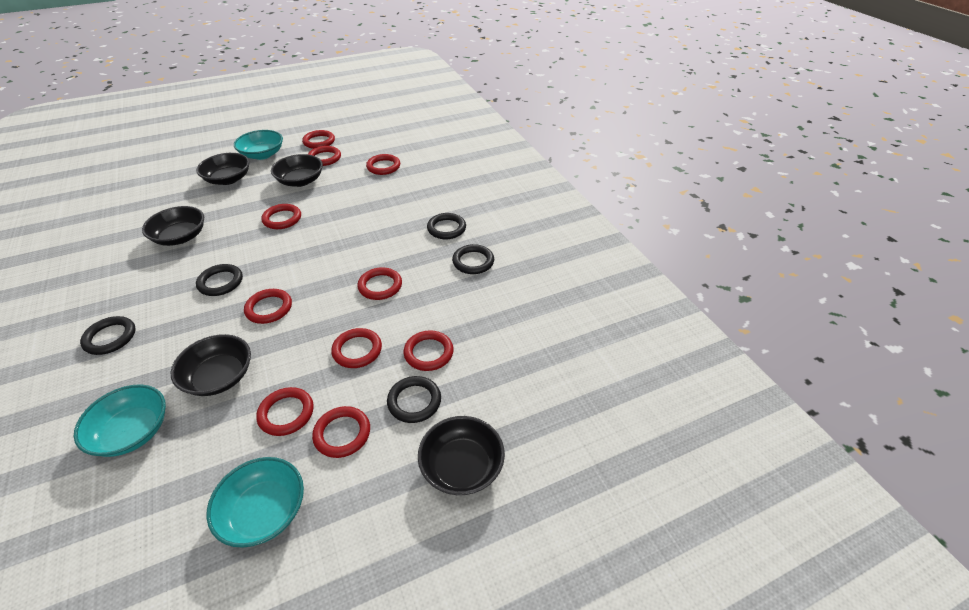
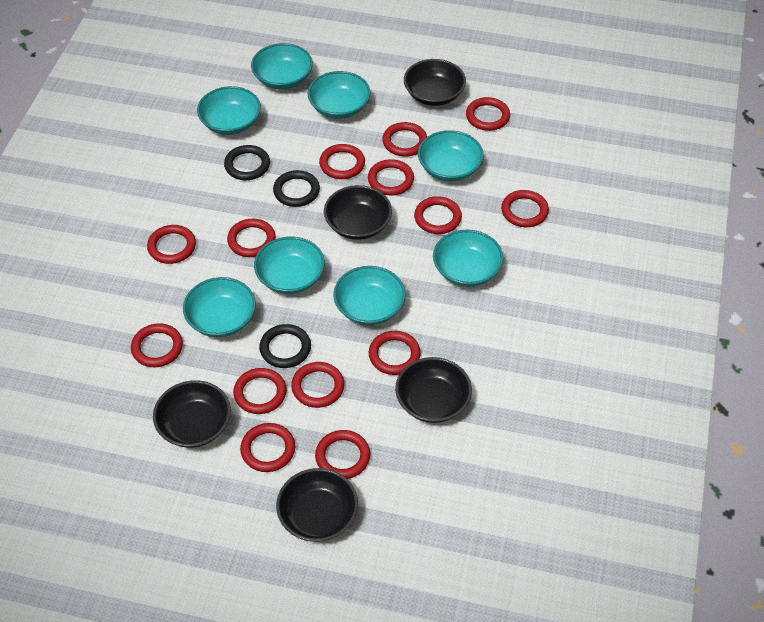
black ring: [80,316,135,355] [196,264,243,296] [387,376,441,423] [427,213,466,239] [452,244,494,274] = 5 -> [224,145,270,180] [259,324,311,368] [273,170,320,207] = 3
red ring: [244,289,292,324] [256,387,314,436] [261,204,301,229] [302,130,335,149] [308,146,341,166] [312,406,370,458] [331,328,382,368] [358,267,402,300] [366,154,400,175] [404,330,454,371] = 10 -> [131,323,183,367] [147,225,196,264] [227,219,276,257] [233,368,287,414] [240,423,295,472] [291,362,344,408] [315,430,370,479] [319,144,365,179] [368,159,414,195] [369,331,421,375] [382,122,427,157] [414,196,462,234] [466,97,510,131] [501,190,549,227] = 14
turquoise bowl: [74,384,166,457] [207,457,304,548] [234,130,283,160] = 3 -> [183,277,256,337] [197,86,261,135] [251,43,313,89] [254,237,325,294] [307,71,370,119] [333,266,406,325] [418,130,484,181] [433,230,503,287] = 8

